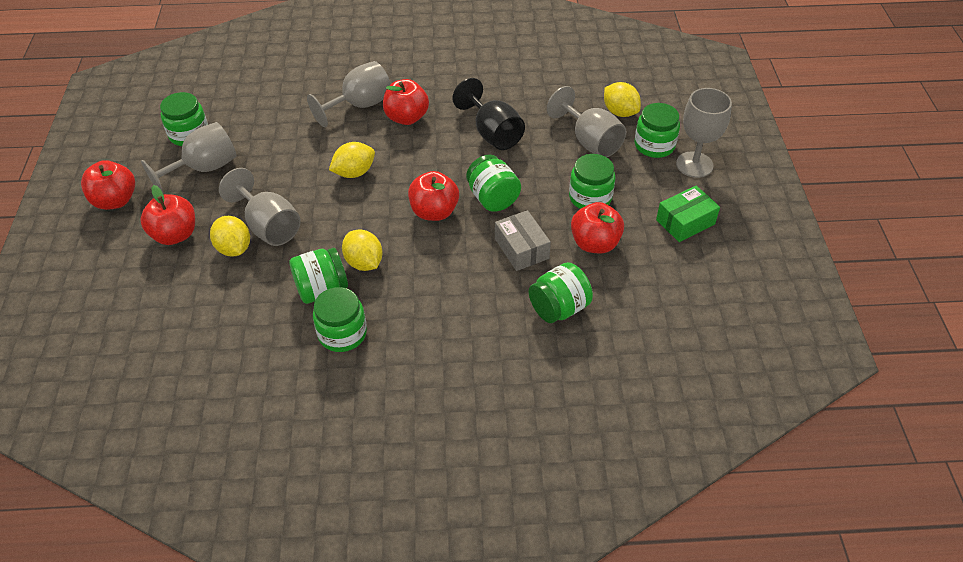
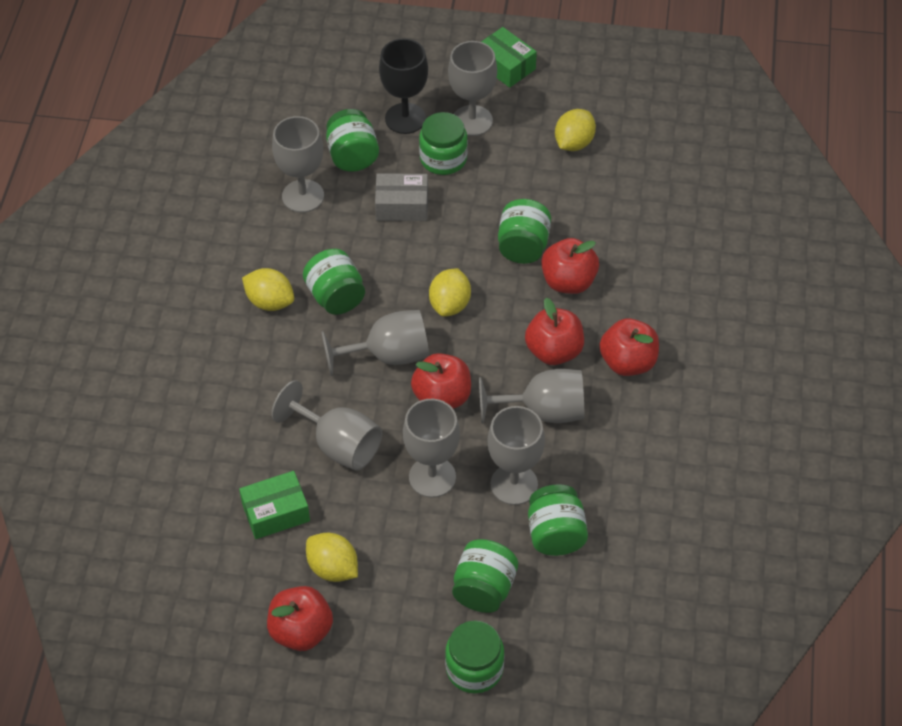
green box: [656,186,720,242] = 1 -> [239,471,310,539] [481,27,537,88] = 2
grey goblet: [141,122,237,193] [219,168,301,246] [307,61,391,127] [547,86,626,157] [676,88,732,178] = 5 -> [271,380,382,470] [272,116,324,213] [321,310,429,376] [403,399,460,498] [448,41,497,136] [479,369,584,424] [487,406,545,505] = 7

